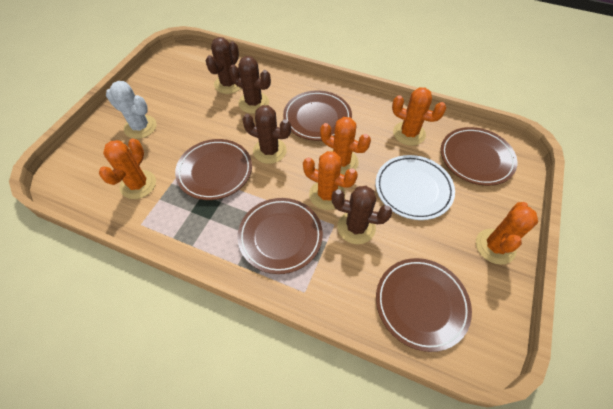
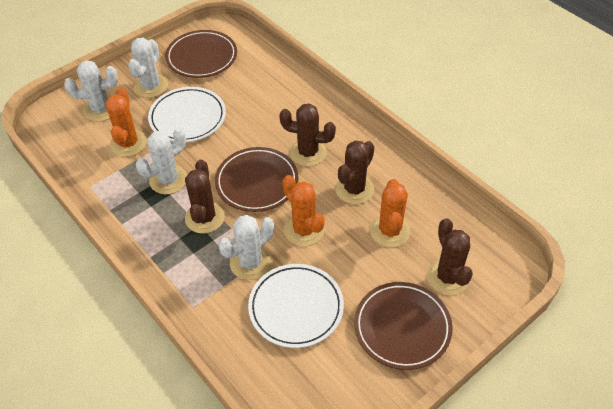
brown plate: [175,139,252,200] [238,198,323,274] [283,90,352,141] [376,258,472,352] [441,127,517,186] = 5 -> [165,30,237,78] [215,147,298,212] [354,282,452,370] = 3
orange cactus: [99,138,156,199] [303,151,358,210] [320,117,371,175] [392,87,446,146] [476,202,538,265] = 5 -> [105,87,147,157] [282,175,325,246] [370,179,411,247] = 3
white cactus: [106,81,157,139] = 1 -> [64,60,118,122] [128,38,168,98] [136,128,187,194] [218,215,274,280] = 4
white plate: [376,155,455,220] = 1 -> [148,87,226,142] [248,264,344,348] = 2

